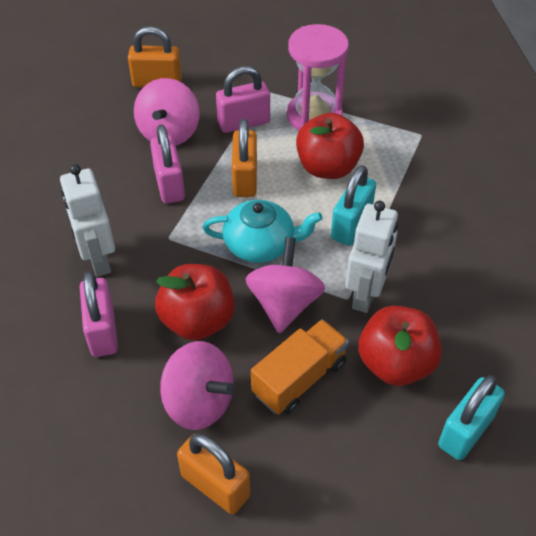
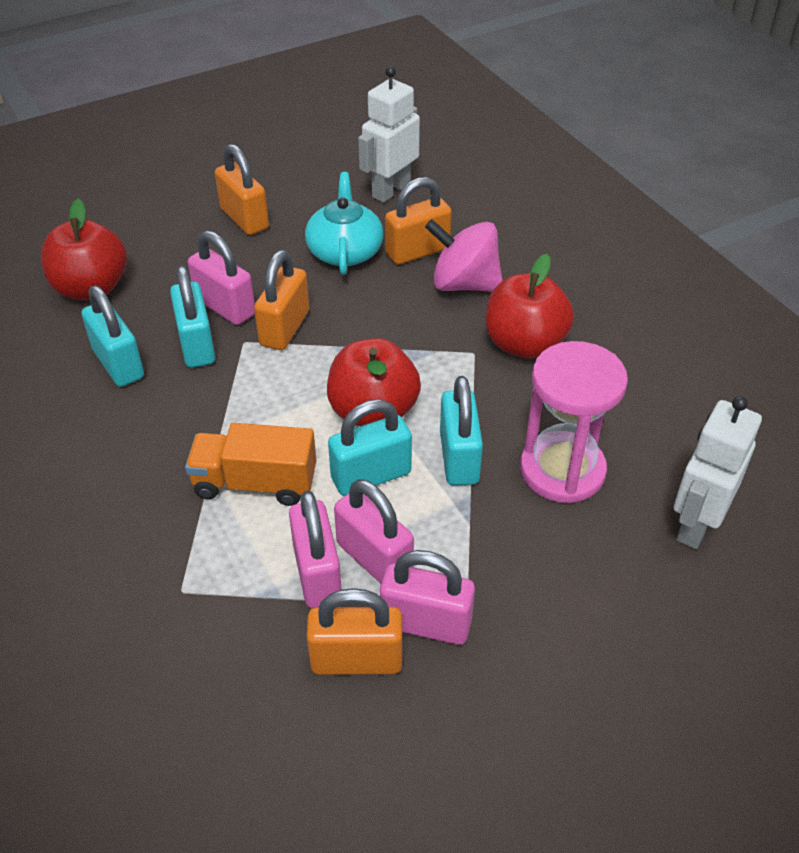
orange padlock: [128,26,182,87] [177,433,250,514] [232,119,257,197] = 3 -> [215,144,269,235] [254,250,309,350] [307,588,402,675] [385,177,452,265] = 4
pink padlock: [80,271,118,357] [150,124,185,204] [216,66,270,133] = 3 -> [188,230,255,325] [289,490,342,608] [334,479,414,584] [380,550,475,645] = 4
pink spinning top: [134,78,200,146] [160,341,235,430] [246,237,325,334] = 3 -> [425,219,503,292] = 1
turquoise padlock: [331,165,376,246] [438,375,505,460] = 2 -> [81,285,144,387] [170,266,215,368] [328,399,412,496] [440,376,483,486] = 4

